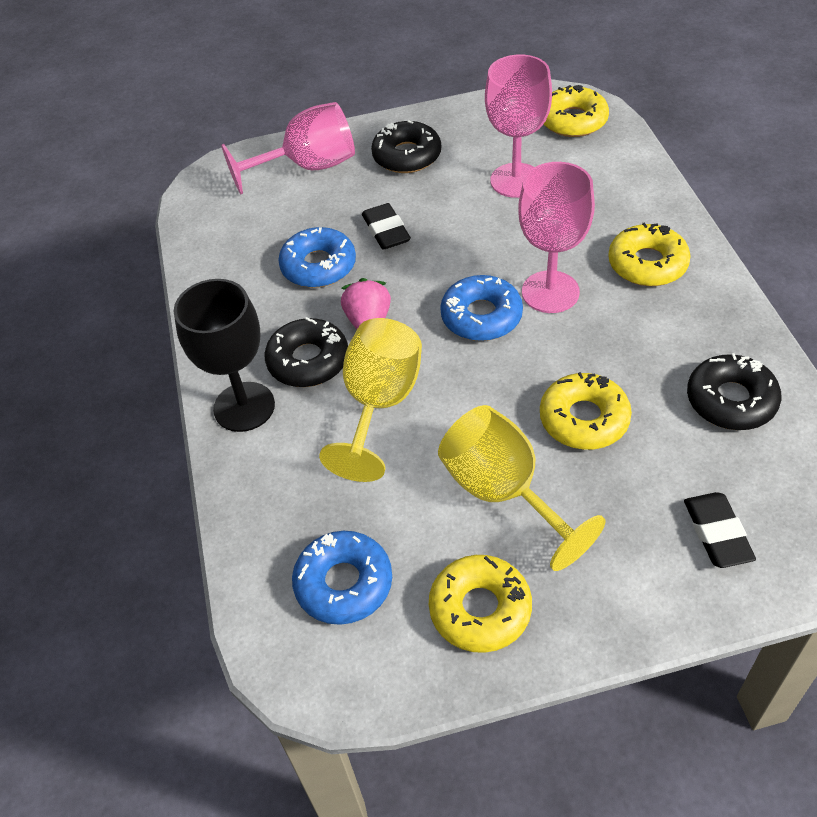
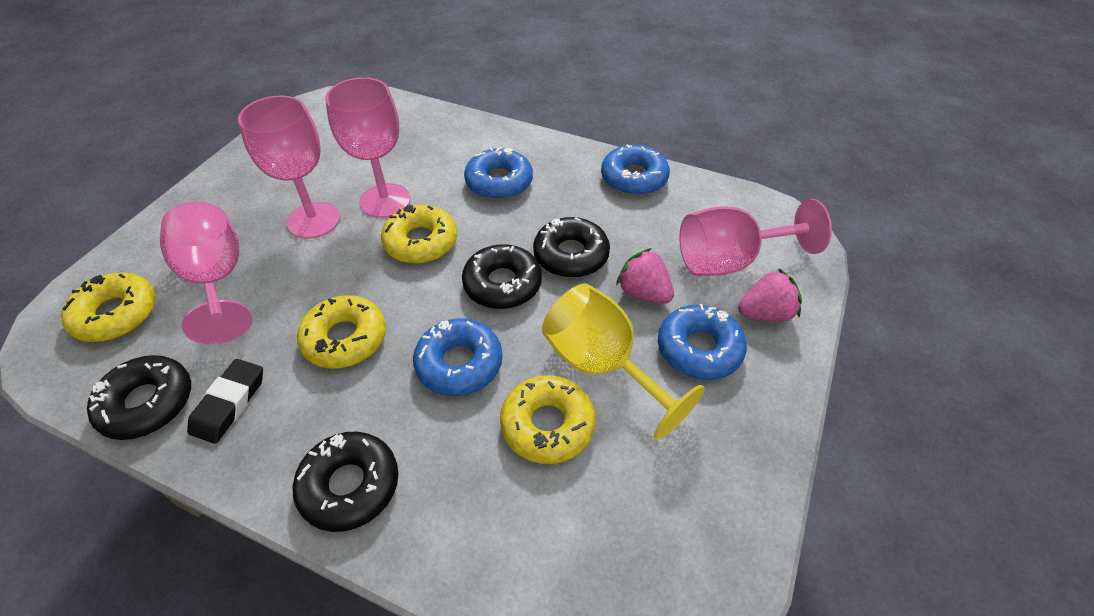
black donut: [265,317,348,387] [371,120,441,173] [687,353,781,430] = 3 -> [87,355,191,440] [293,432,399,532] [462,244,542,309] [533,217,610,278] = 4
black eraser: [362,203,411,250] [684,492,756,568] = 2 -> [187,359,263,444] = 1
black goblet: [173,279,275,432] = 1 -> none = 0
blue donut: [278,227,356,288] [292,531,392,625] [440,275,523,341] = 3 -> [413,318,502,396] [464,147,533,200] [601,145,670,195] [658,304,747,380] = 4
pink goblet: [221,102,355,195] [485,55,552,198] [518,162,595,313] = 3 -> [160,202,253,344] [238,96,340,239] [325,77,411,218] [679,199,832,276] = 4
pink strawberry: [341,278,391,329] = 1 -> [616,248,674,304] [738,268,802,322] = 2
yellow goblet: [319,318,422,482] [438,405,606,571] = 2 -> [542,284,705,440] = 1

